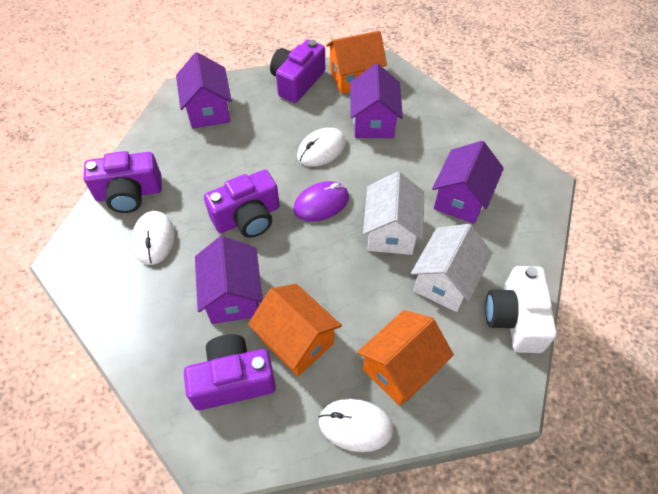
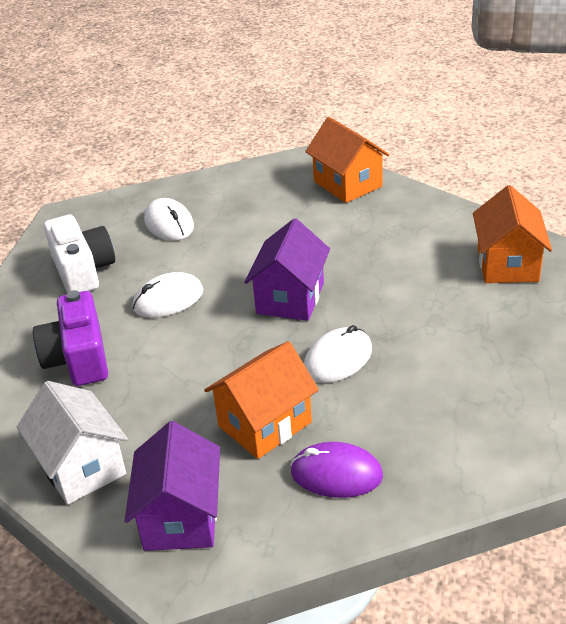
purple camera: [83,151,162,213] [184,334,276,410] [204,169,280,238] [270,40,325,103] = 4 -> [33,290,108,386] = 1
purple house: [176,52,232,129] [195,236,263,324] [350,63,403,138] [432,141,504,224] = 4 -> [125,421,220,551] [244,218,330,321] = 2
white house: [363,171,424,255] [411,224,493,312] = 2 -> [17,381,128,505] = 1

